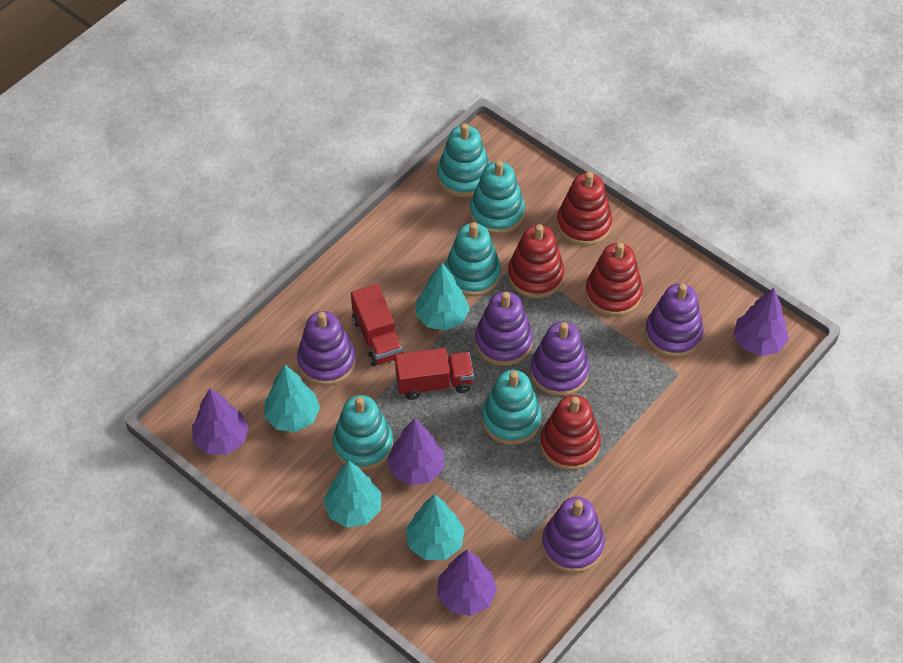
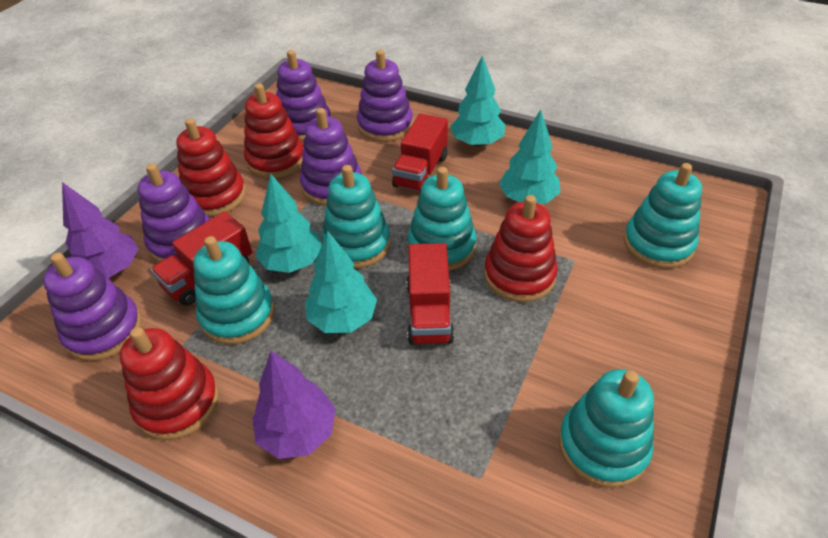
purple tree: [192,388,249,455] [387,418,444,485] [437,550,497,616] [734,288,789,356] = 4 -> [62,182,138,278] [252,351,336,459] = 2
red truck: [351,284,404,366] [395,348,474,400] = 2 -> [151,212,252,306] [392,113,448,192] [407,243,454,345] = 3

